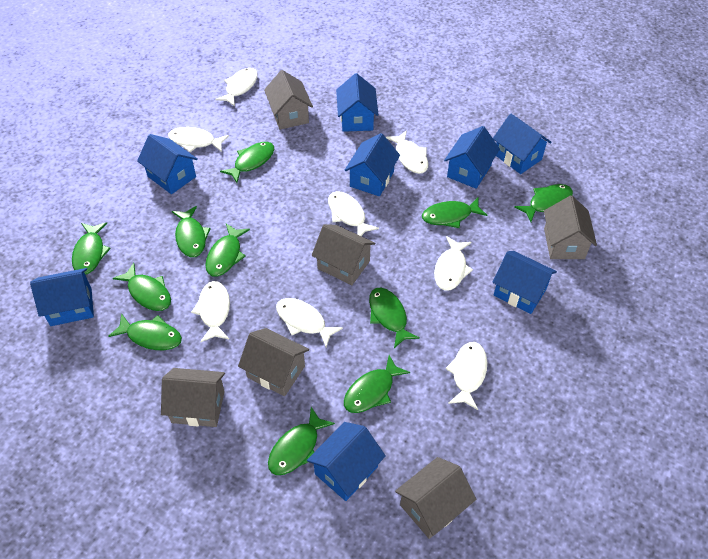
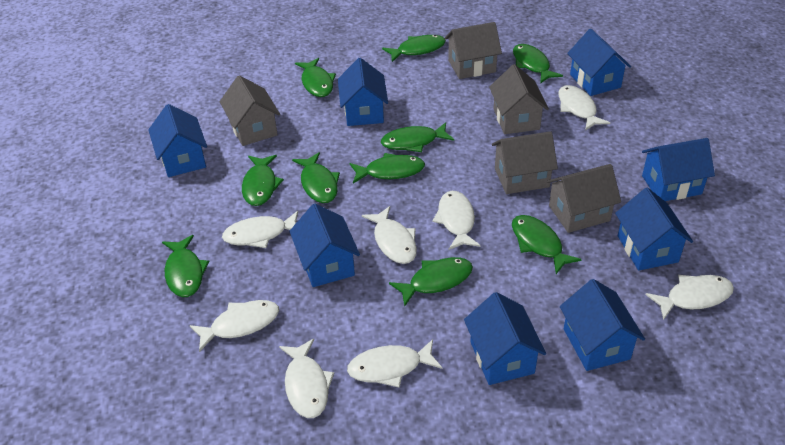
green fish: [72,222,111,275] [108,313,182,350] [113,263,171,311] [172,206,211,257] [205,224,250,276] [220,142,274,183] [268,407,335,475] [344,355,410,413] [369,288,420,348] [422,198,487,228] [514,184,573,222] = 11 -> [162,235,209,297] [242,155,284,206] [292,152,340,203] [295,58,336,97] [350,153,425,184] [381,122,454,152] [382,35,446,62] [389,257,473,307] [512,215,582,274] [513,44,563,84] = 10
grey house: [161,368,225,427] [238,328,309,396] [264,70,313,130] [312,224,375,285] [395,457,476,539] [544,196,597,259] = 6 -> [220,75,280,146] [445,22,502,79] [489,64,549,134] [492,131,558,194] [546,164,621,233] = 5

